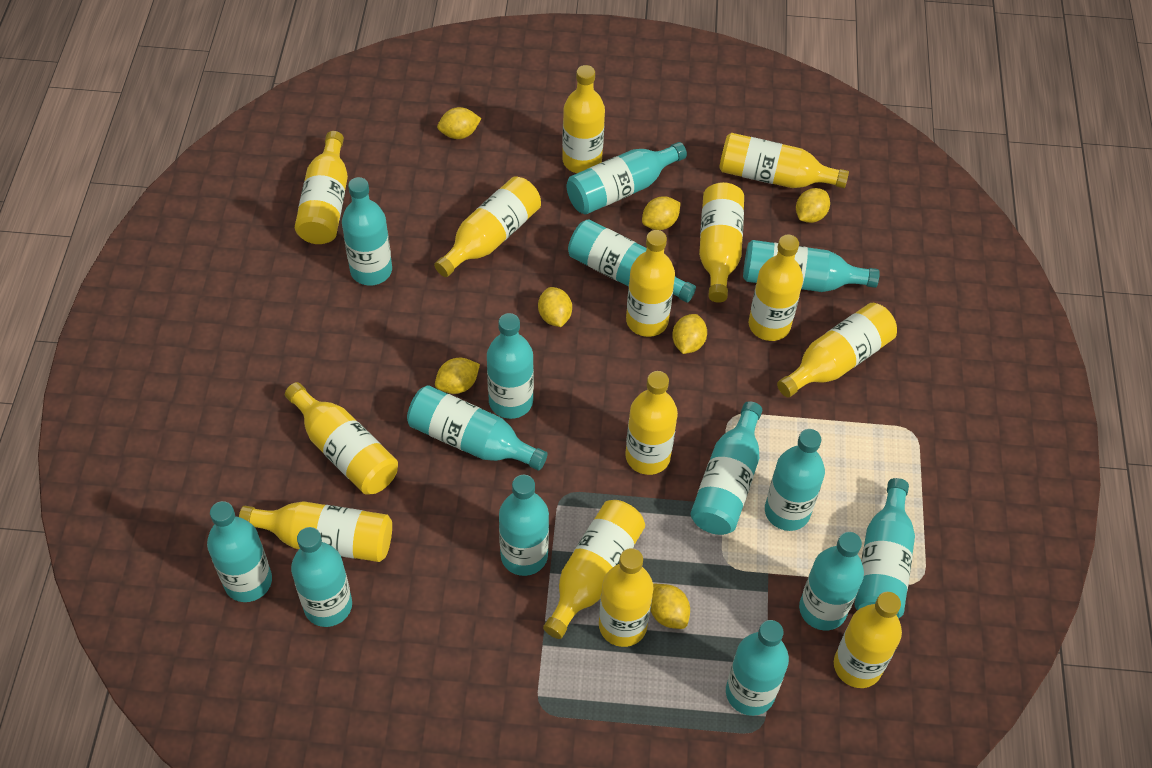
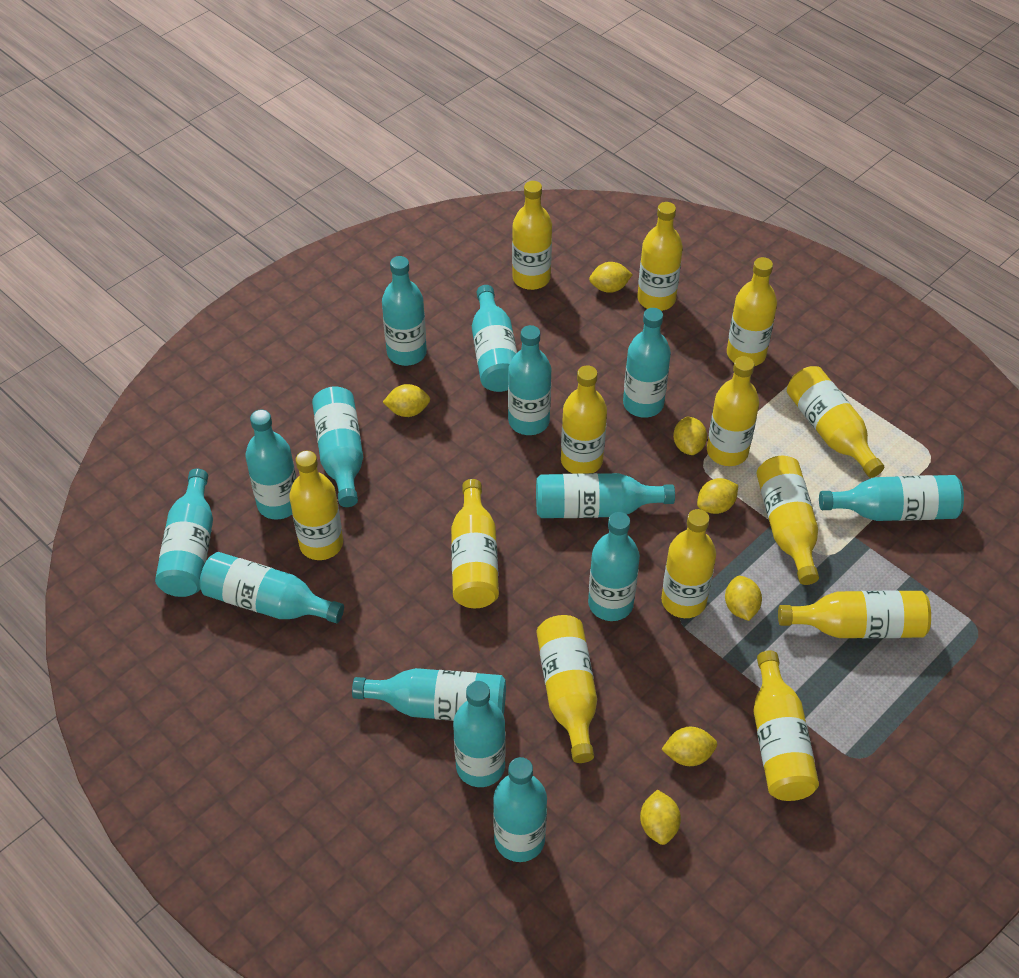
yellow bottle: [239,501,392,562] [285,382,398,495] [295,131,348,244] [434,177,541,277] [543,500,645,639] [562,65,605,173] [599,548,654,647] [626,230,675,337] [626,371,678,475] [699,182,744,303] [719,133,849,188] [749,235,803,341] [777,303,897,398] [834,592,902,688] = 14 -> [289,451,343,560] [451,479,499,608] [512,181,552,290] [536,615,597,763] [561,365,607,474] [637,202,683,311] [661,509,716,618] [707,356,759,466] [727,257,777,366] [753,651,819,801] [757,456,819,585] [778,590,931,638] [787,366,884,478] = 13

